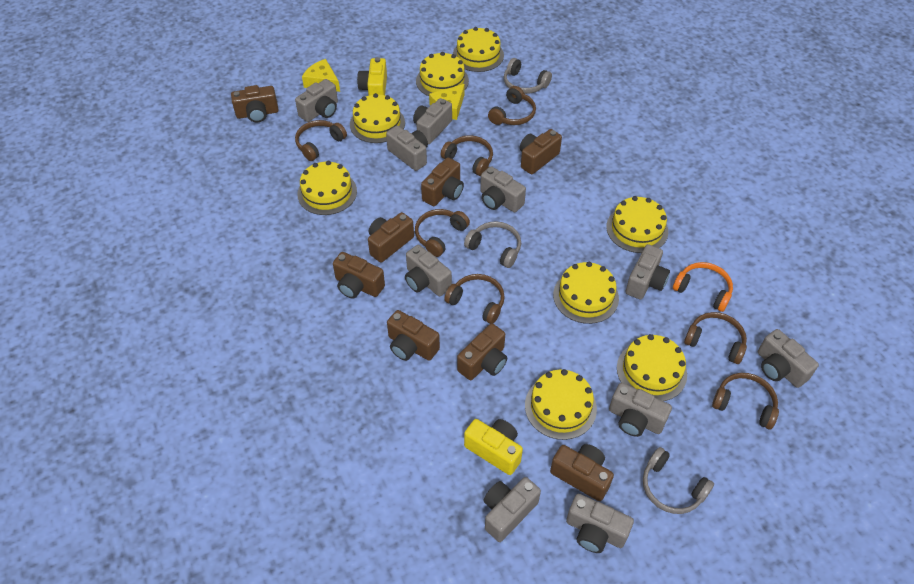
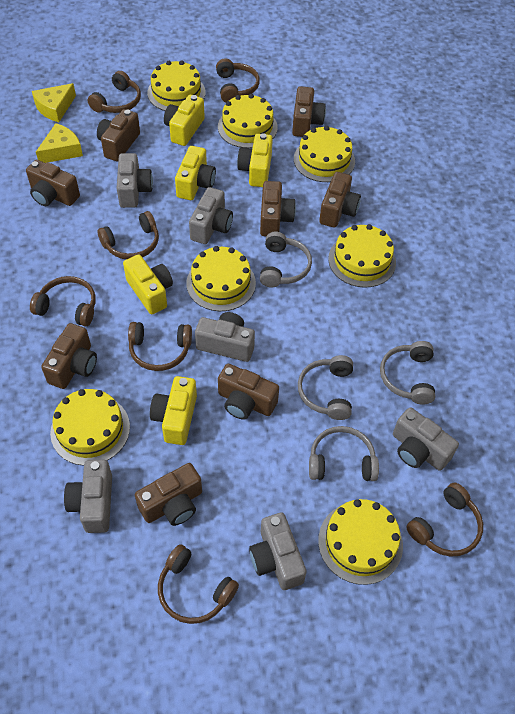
grey camera: [295,79,338,122] [386,126,428,171] [405,245,452,296] [413,98,452,144] [480,166,526,212] [483,477,541,542] [566,494,634,553] [609,383,672,437] [626,244,670,300] [758,329,819,388] = 10 -> [64,460,112,533] [117,153,153,208] [189,187,233,244] [195,312,255,362] [249,512,306,590] [393,407,459,471] = 6
grey headphones: [464,221,521,268] [504,58,552,94] [643,447,714,514] = 3 -> [260,232,312,288] [298,355,353,420] [309,426,379,481] [380,341,435,405] = 4
orange headphones: [673,262,733,312] = 1 -> none = 0
yellow cake: [297,161,357,215] [350,93,405,143] [416,52,469,96] [453,27,504,72] [525,369,597,440] [553,262,619,324] [606,196,668,253] [617,334,687,401] = 8 -> [50,389,130,466] [147,60,206,111] [186,246,256,311] [218,94,278,148] [294,126,355,182] [318,499,403,585] [328,224,396,288] = 7
yellow camera: [357,57,387,95] [464,419,523,475] = 2 -> [123,254,173,314] [150,376,197,445] [164,95,205,146] [175,146,216,200] [237,133,273,187] = 5

